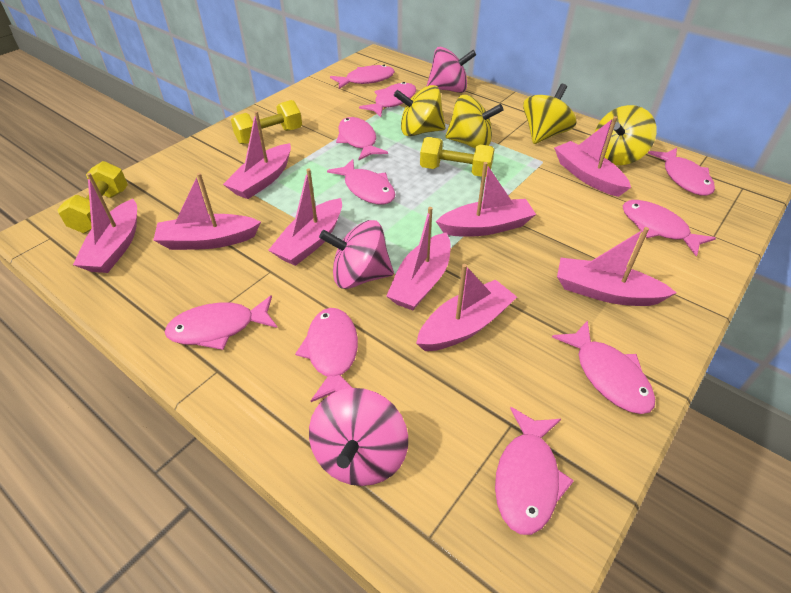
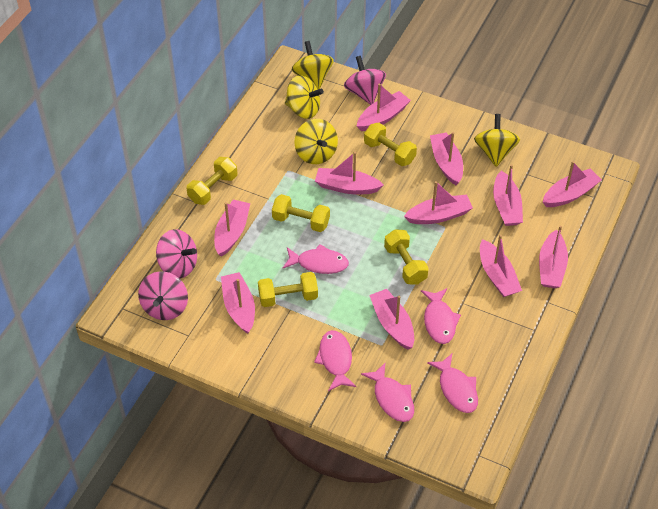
pink boat: [73,173,137,273] [153,173,261,250] [223,111,291,199] [268,168,342,266] [386,207,451,310] [416,264,517,351] [436,162,536,237] [554,116,631,197] [557,227,677,306] = 9 -> [214,199,250,257] [221,272,255,334] [315,152,383,195] [357,84,411,131] [369,289,414,350] [404,181,473,224] [430,132,463,185] [480,235,522,297] [493,165,523,226] [539,226,568,288] [543,161,602,207] = 11
pink fish: [165,295,277,350] [295,308,358,402] [327,159,395,205] [330,65,395,89] [336,117,388,160] [359,82,416,117] [495,407,574,535] [552,320,655,414] [623,200,716,257] [648,148,715,196] = 10 -> [283,244,349,274] [314,330,357,391] [361,363,414,422] [421,288,461,344] [427,354,478,413] = 5
yellow dumbbell: [57,161,128,233] [231,100,302,145] [420,137,495,177] = 3 -> [187,157,237,205] [258,272,318,307] [272,194,330,232] [364,123,417,166] [384,229,429,285] = 5

